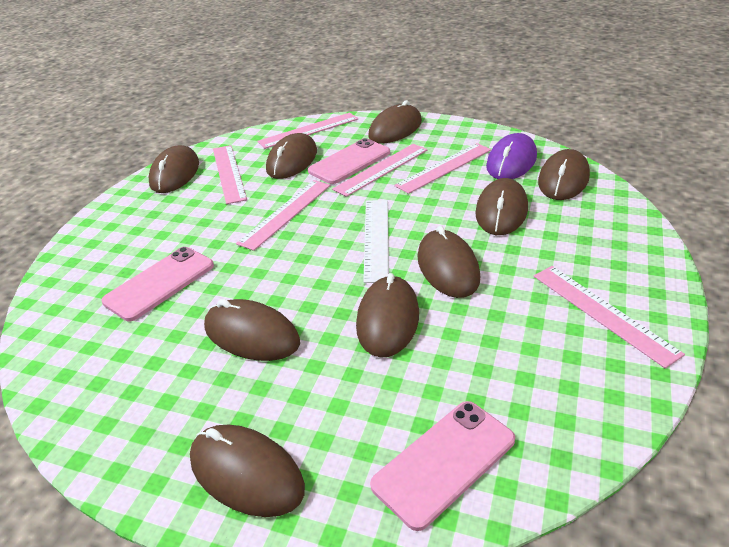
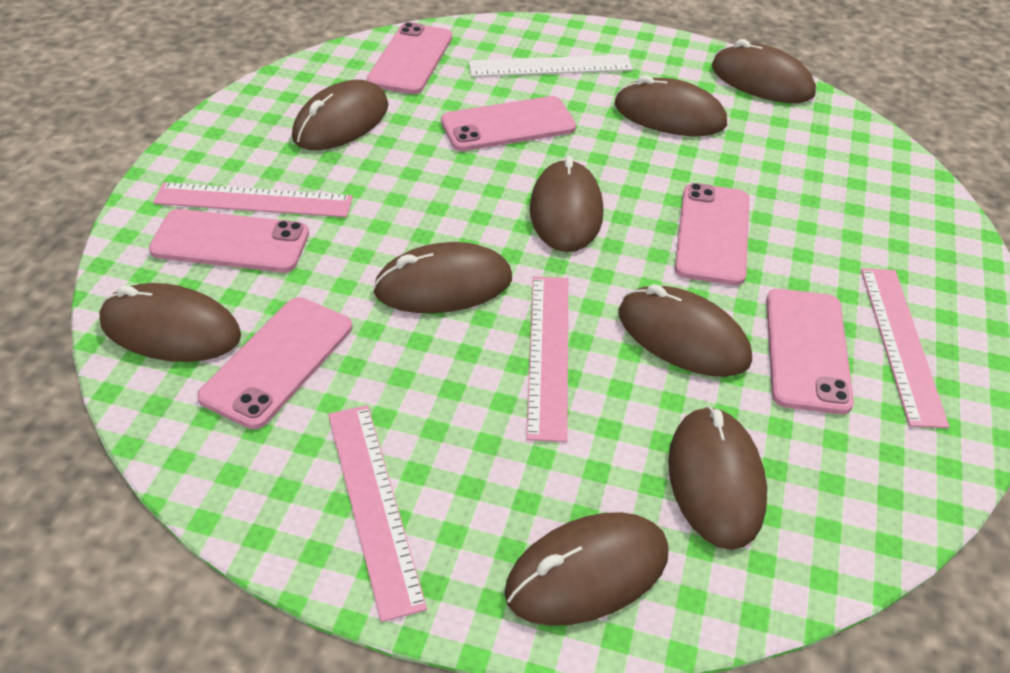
pink phone: [101,247,214,321] [308,138,390,184] [370,401,515,531] = 3 -> [149,209,309,273] [197,297,352,429] [366,22,452,94] [441,96,576,151] [675,183,749,285] [766,289,854,414] = 6
pink ruler: [213,145,247,204] [236,180,331,251] [257,113,358,149] [332,144,428,197] [394,143,491,194] [534,266,685,368] = 6 -> [153,182,353,217] [328,405,427,622] [526,276,568,442] [861,268,949,428] = 4
purple mouse: [486,133,537,179] = 1 -> none = 0

